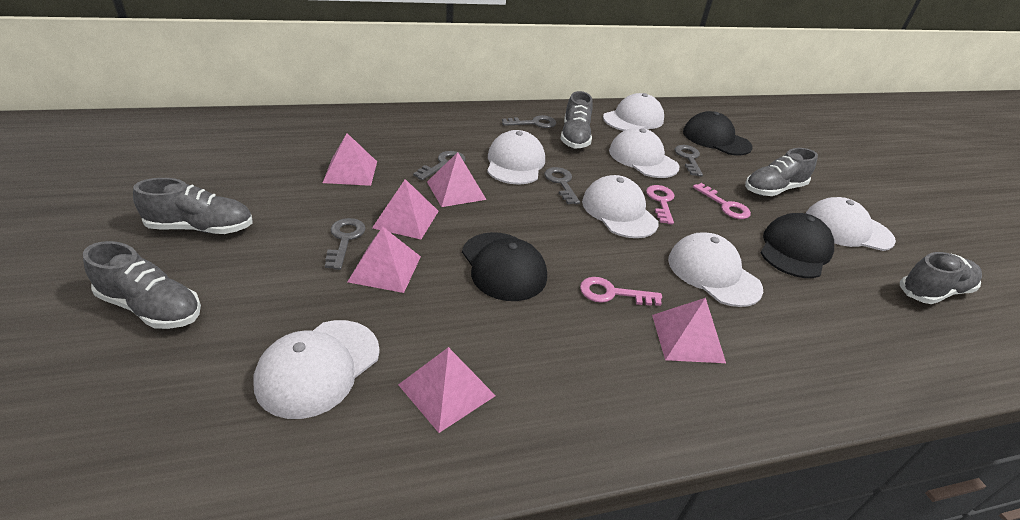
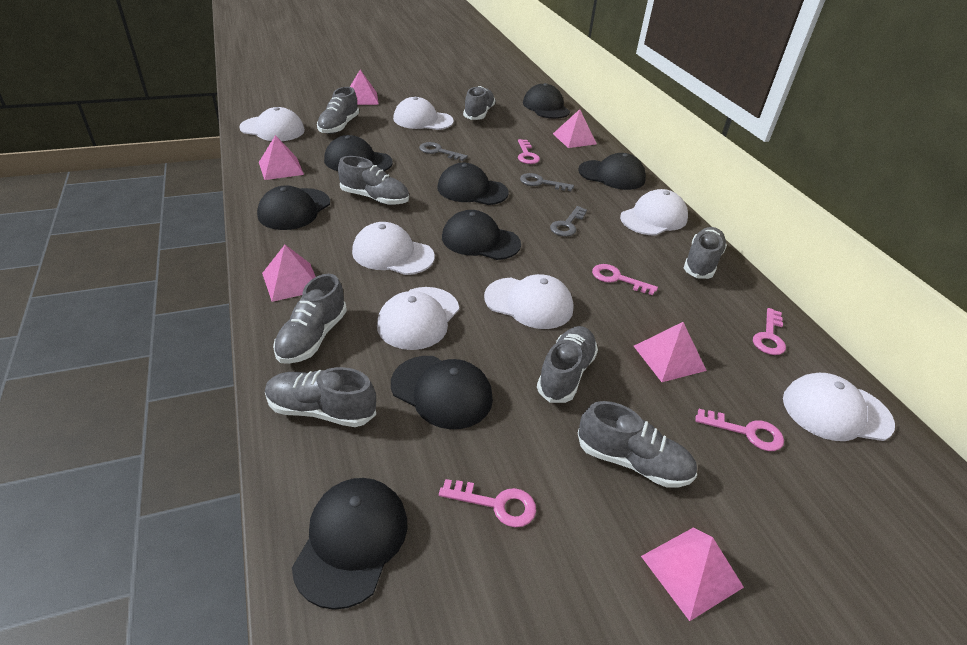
black cap: [462,232,547,301] [683,111,753,155] [760,213,834,278] = 3 -> [257,186,330,230] [292,478,407,610] [324,135,393,171] [391,356,493,429] [437,163,509,205] [442,210,521,260] [523,83,570,119] [578,153,646,190] = 8
grey key: [325,218,365,270] [413,151,466,180] [502,115,556,128] [545,167,580,204] [675,145,703,176] = 5 -> [419,142,468,161] [520,173,574,191] [550,206,587,236] = 3
grey shoe: [83,241,201,329] [133,178,253,234] [561,91,593,148] [745,148,818,196] [900,252,982,304] = 5 -> [265,367,376,427] [273,274,347,364] [317,87,359,134] [338,156,409,205] [463,86,495,120] [537,326,598,403] [578,401,697,488] [684,227,727,279] = 8
pink key: [580,277,662,306] [646,185,674,224] [693,183,751,219] = 3 -> [439,479,536,527] [518,139,540,164] [592,264,658,295] [695,409,784,451] [753,308,786,355] = 5

